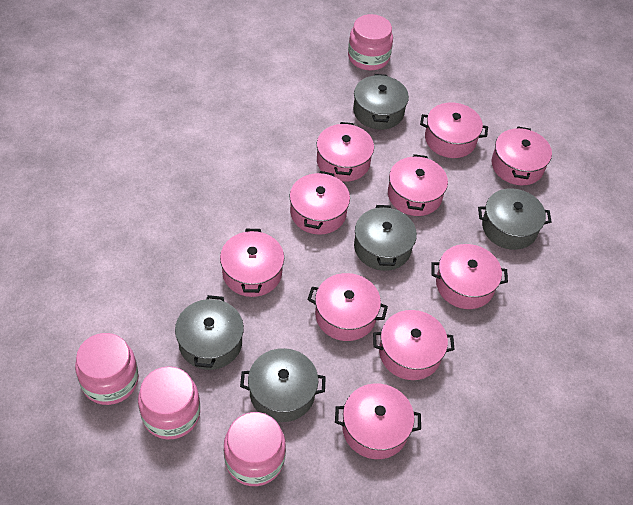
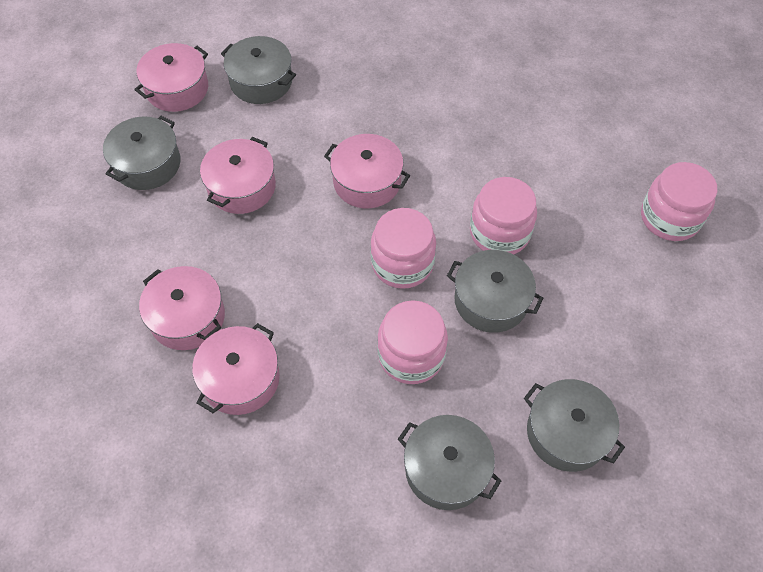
pink pot: [220,229,284,297] [290,171,350,234] [307,273,388,341] [317,122,374,182] [335,383,421,459] [373,310,455,380] [388,154,448,216] [420,102,488,158] [431,244,508,309] [492,126,552,185] = 10 -> [134,43,208,112] [139,266,225,350] [192,323,280,415] [200,137,276,214] [324,134,410,208] = 5

